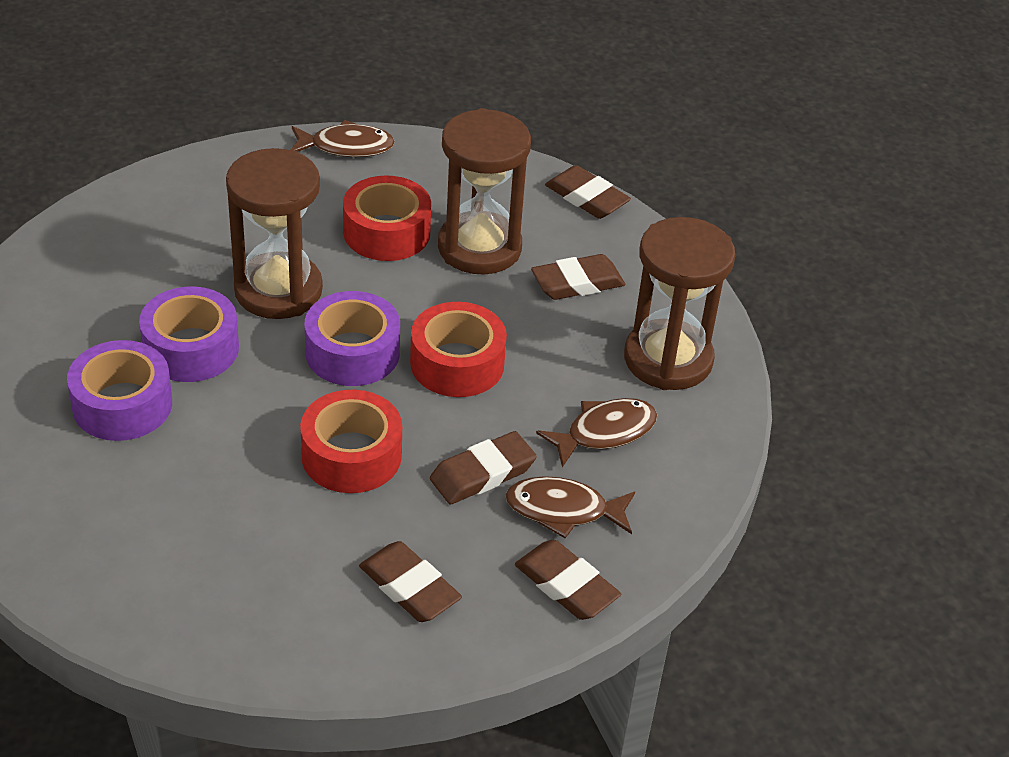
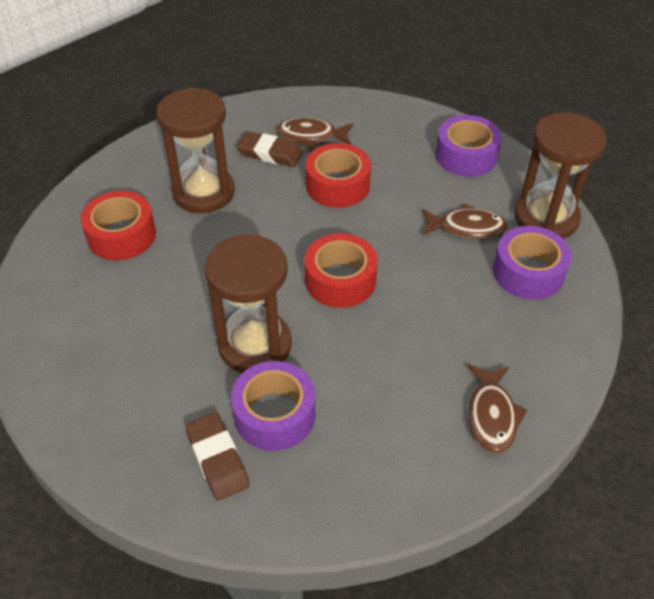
brown eraser: [359,541,462,622] [430,431,537,504] [515,540,621,620] [531,254,625,300] [545,165,631,219] = 5 -> [185,412,250,500] [236,131,303,167] = 2

